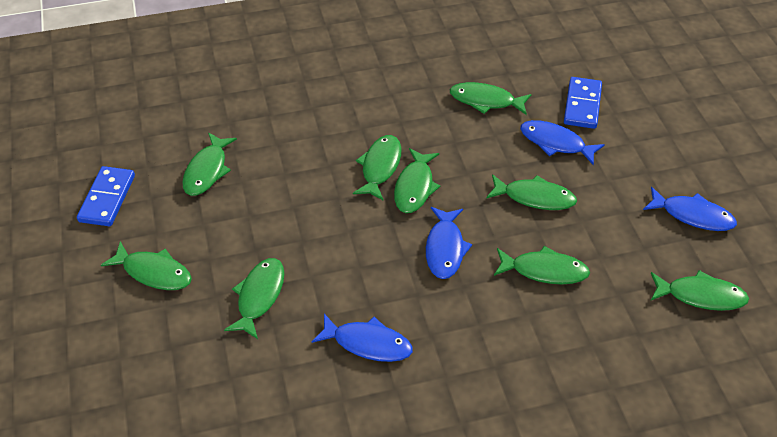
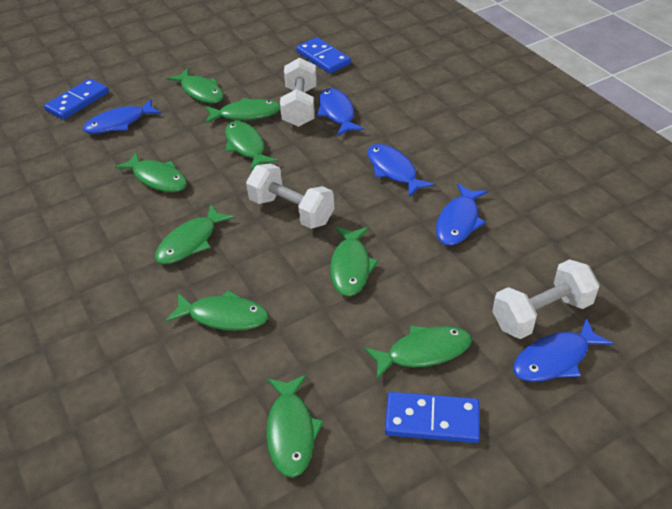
blue domino: [77,166,135,226] [564,77,602,129] = 2 -> [44,79,109,120] [296,37,351,73] [385,392,480,443] = 3
blue fish: [312,314,413,362] [426,207,472,279] [520,120,605,165] [643,187,737,231] = 4 -> [83,99,161,134] [317,88,364,136] [367,144,434,197] [436,184,488,246] [513,318,613,382] = 5
white dumbbell: none = 0 -> [246,163,334,229] [280,58,317,127] [492,259,600,339] = 3

